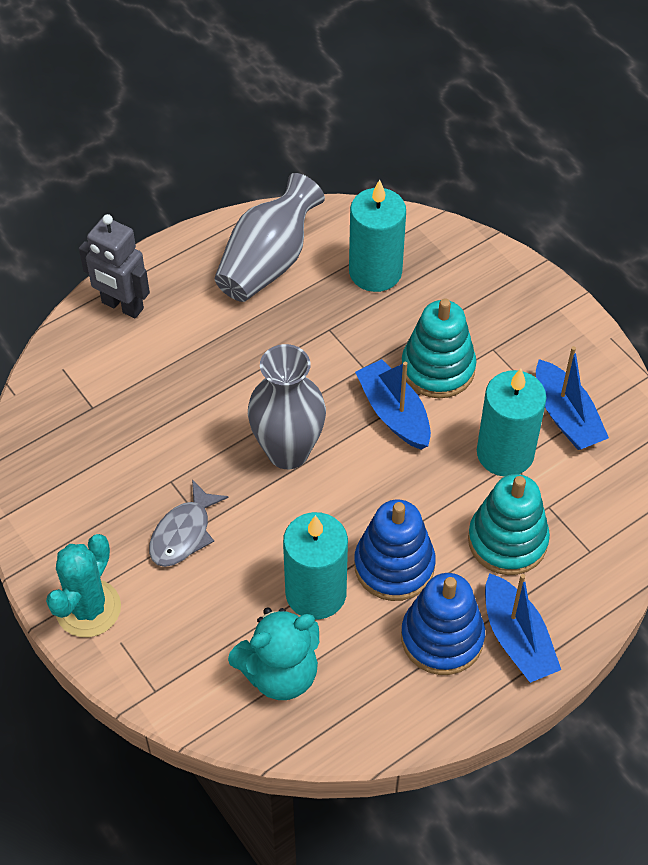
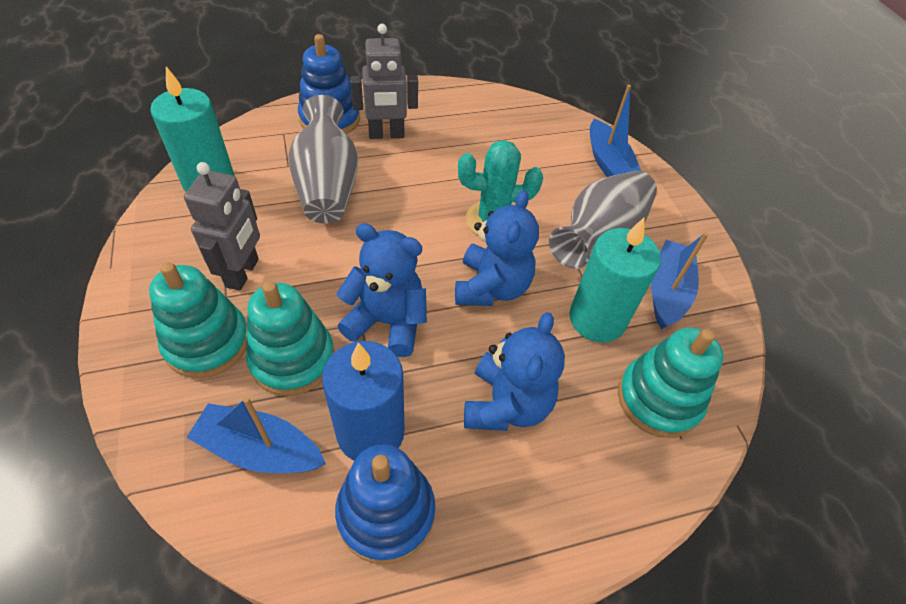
blue candle: none = 0 -> [322,341,405,461] = 1
blue teddy bear: none = 0 -> [336,223,427,357] [455,190,539,306] [464,312,565,431] = 3
grey fish: [149,480,228,567] = 1 -> none = 0
grey robot: [79,214,150,318] = 1 -> [184,162,260,291] [350,24,418,139] = 2
turquoise candle: [283,512,348,620] [349,180,406,292] [477,368,547,477] = 3 -> [150,66,235,192] [569,218,661,343] = 2
turquoise stacking toy: [402,298,476,398] [468,474,550,575] = 2 -> [149,262,247,378] [246,281,335,396] [618,328,724,438] = 3
turquoise teddy bear: [228,607,319,700] = 1 -> none = 0

